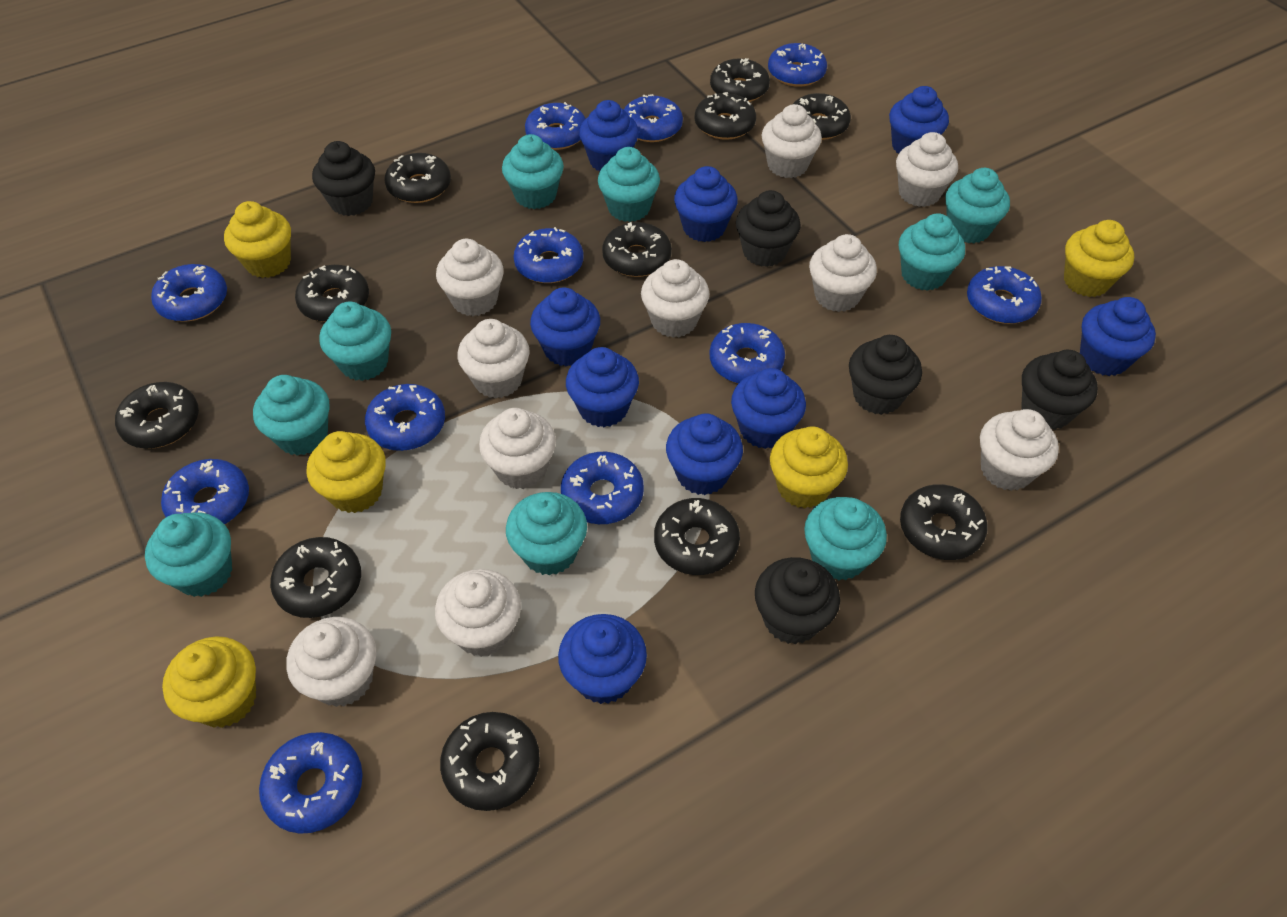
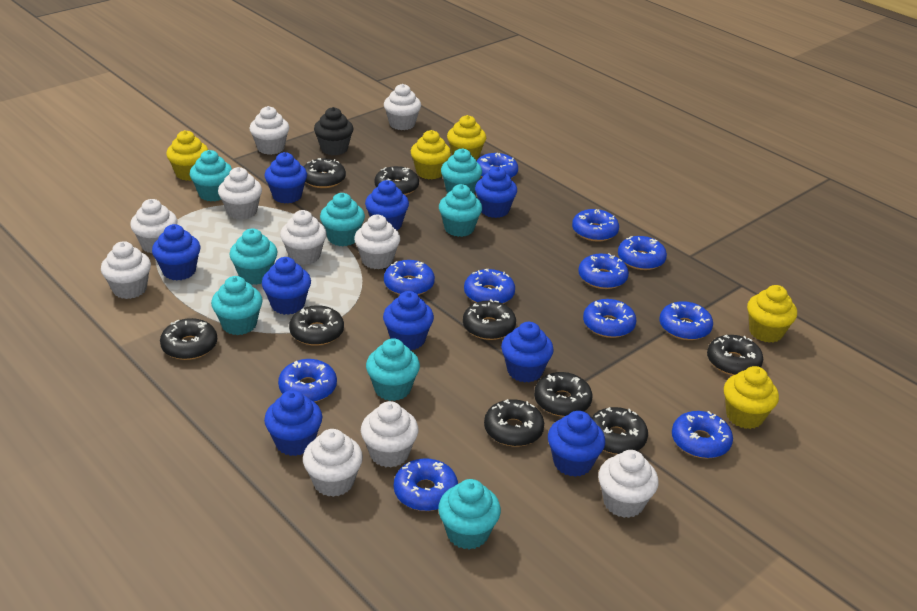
black cupcake: [312,141,375,216] [736,190,801,267] [755,557,840,644] [849,335,922,415] [1021,350,1098,430] = 5 -> [314,107,353,156] = 1
black donut: [115,382,199,449] [270,537,361,618] [295,265,369,322] [385,153,451,203] [440,712,540,811] [602,222,672,277] [654,498,740,575] [695,92,756,140] [710,58,770,102] [793,93,851,140] [900,484,988,560] = 11 -> [160,318,217,360] [289,305,344,346] [303,158,346,188] [374,166,419,195] [463,299,516,340] [484,399,544,447] [534,372,593,417] [591,407,648,454] [707,334,763,375] = 9
turquoise cupcake: [145,512,232,597] [253,375,330,456] [319,302,391,381] [502,134,564,209] [506,492,587,576] [598,147,660,222] [804,497,887,580] [899,213,965,291] [945,168,1010,243] = 9 -> [190,150,232,201] [211,276,263,335] [229,228,278,285] [320,193,365,246] [366,338,420,401] [438,479,501,550] [439,184,482,237] [441,148,482,193] = 8

